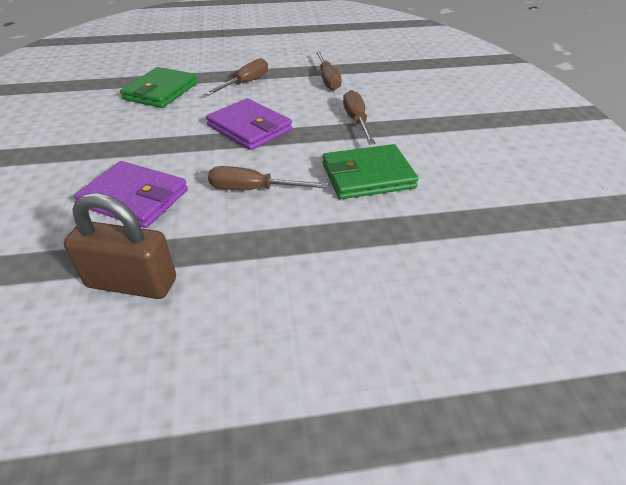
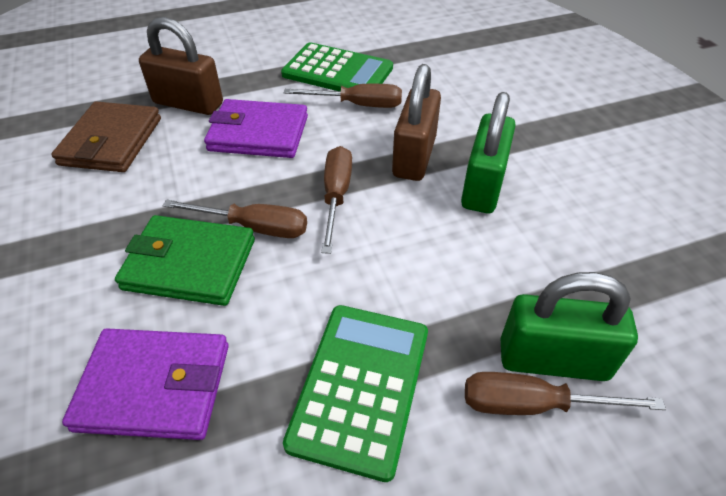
brown padlock: [64,193,176,299] = 1 -> [139,17,223,115] [392,64,441,181] = 2
brown wallet: none = 0 -> [51,101,161,172] = 1
green calculator: none = 0 -> [281,42,393,91] [283,305,428,482] = 2
green padlock: none = 0 -> [461,92,516,213] [501,272,638,381] = 2
green wallet: [120,67,197,108] [323,144,419,199] = 2 -> [115,215,255,306] = 1

